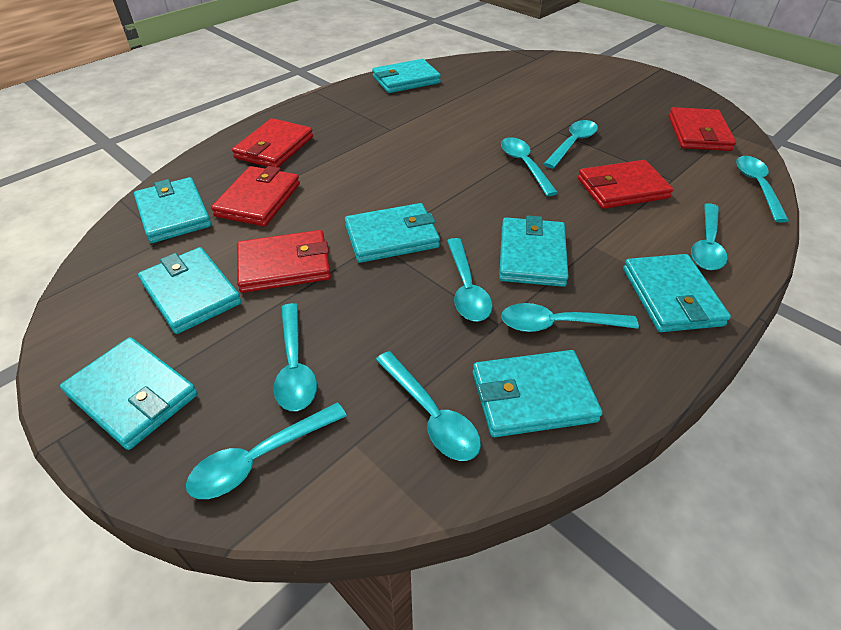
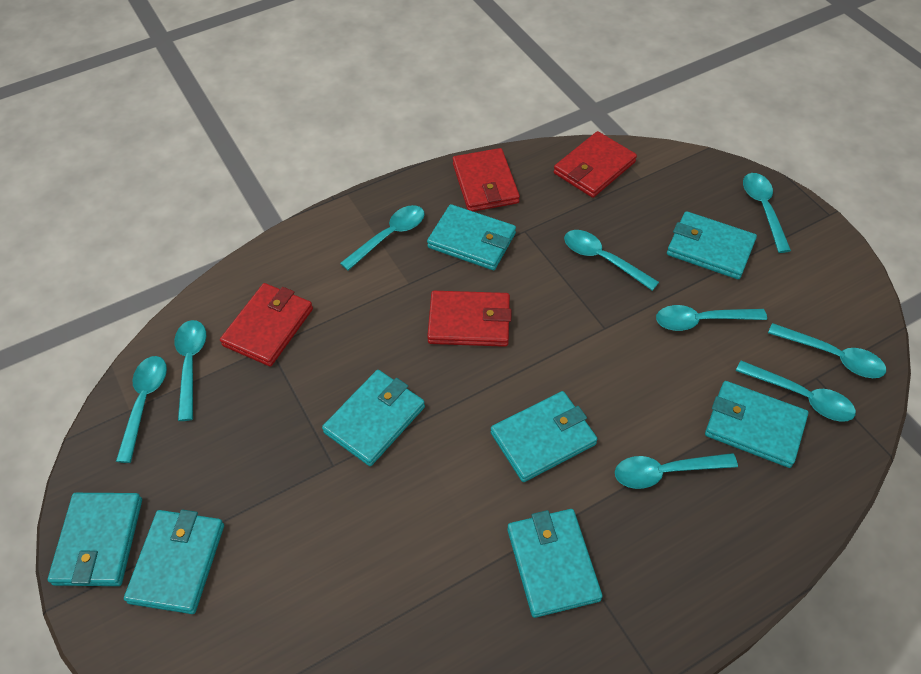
red wallet: [211,166,300,226] [232,118,313,167] [237,230,331,293] [578,160,673,209] [669,107,736,151] = 5 -> [220,283,313,366] [427,291,512,347] [453,148,520,212] [554,131,637,198] = 4

